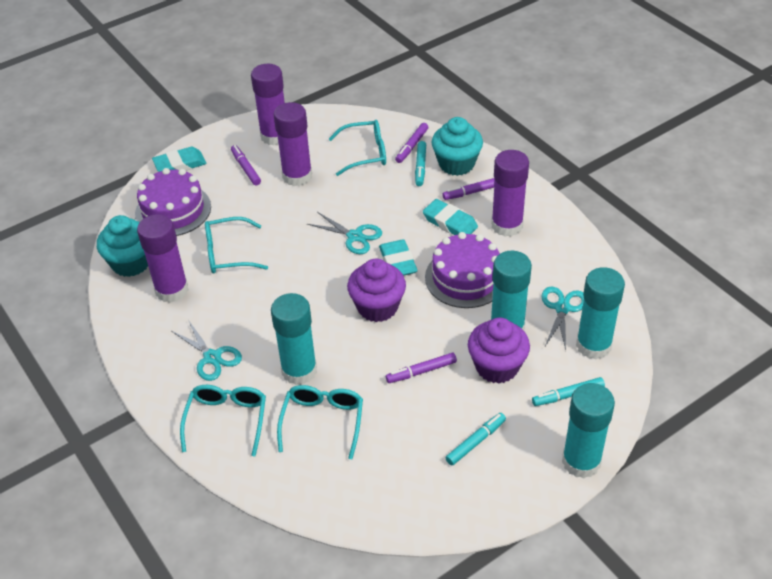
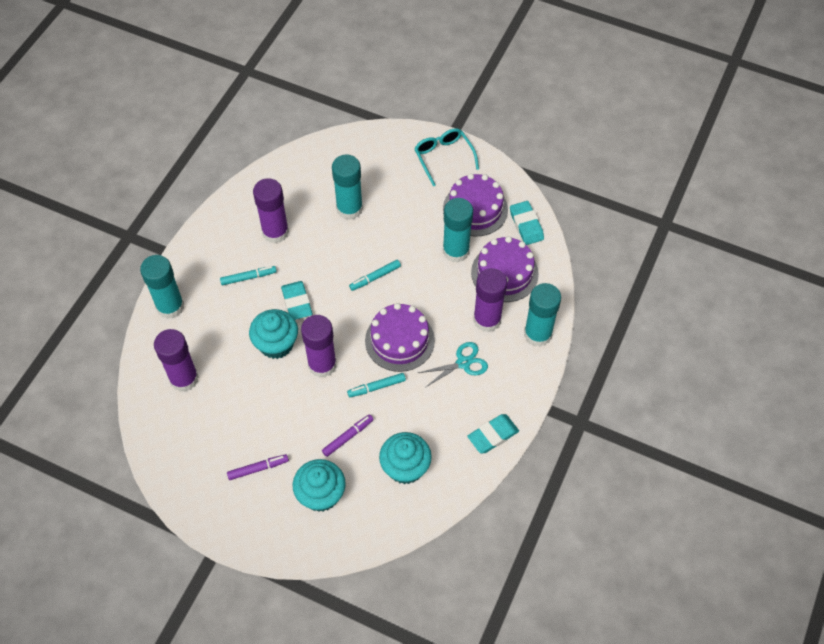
purple cake: [135,168,211,236] [425,232,500,308] = 2 -> [365,303,435,372] [443,173,508,236] [471,236,539,302] = 3
purple cupcake: [347,259,406,322] [468,318,530,384] = 2 -> none = 0
purple marker: [231,145,261,186] [386,353,457,383] [395,123,428,163] [442,178,495,200] = 4 -> [227,454,289,480] [322,414,374,457] = 2
turquoise cupcake: [97,215,148,277] [432,117,483,176] = 2 -> [249,309,298,359] [293,459,346,512] [379,432,432,484] = 3
turquoise glasses: [180,385,266,457] [205,217,268,273] [277,385,363,459] [329,120,386,176] = 4 -> [414,128,479,186] = 1
turquoise scissors: [172,320,242,381] [307,212,382,254] [542,287,584,350] = 3 -> [418,342,488,387] = 1

